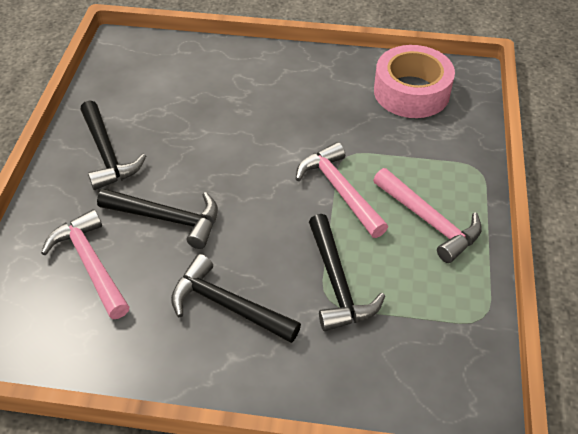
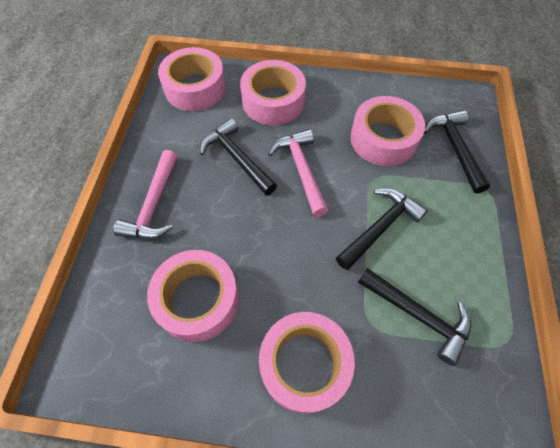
pink hammer: [41,209,129,319] [296,142,388,238] [373,168,482,263] = 3 -> [113,150,177,239] [268,129,328,217] = 2
pink tape: [374,45,455,118] = 1 -> [147,250,239,342] [158,47,226,111] [240,60,306,125] [259,312,355,414] [350,96,425,166] = 5

